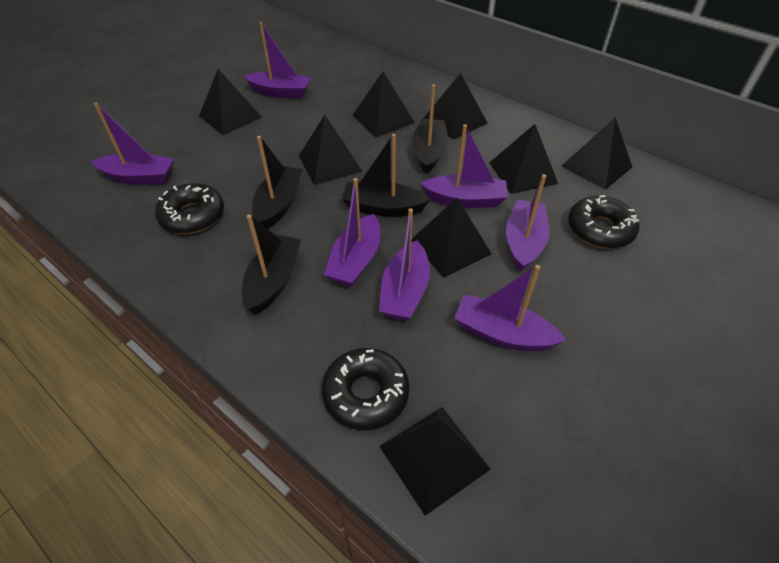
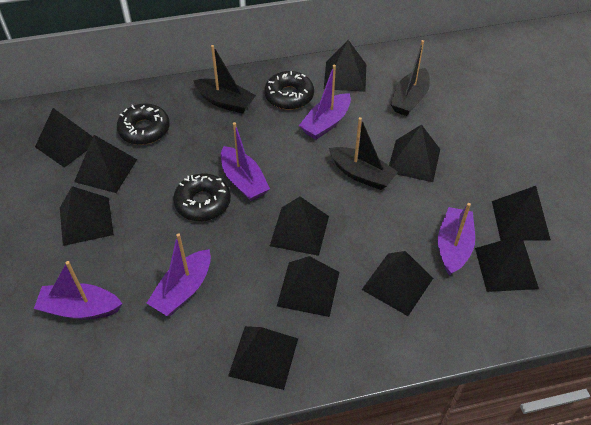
black boat: [242,214,301,314] [252,136,302,229] [342,134,431,217] [412,84,448,174] = 4 -> [193,45,256,114] [329,117,398,190] [390,40,430,116] = 3
black pyramid: [199,69,262,135] [299,115,362,185] [353,72,415,137] [379,407,491,516] [412,198,492,278] [423,73,488,140] [489,124,558,194] [562,118,632,190] = 8 -> [35,108,93,168] [60,186,114,246] [74,135,137,193] [228,326,298,390] [270,197,329,256] [277,256,339,317] [324,40,366,92] [362,251,433,316] [389,124,440,182] [475,235,539,292] [492,186,551,241] = 11
purple boat: [91,103,174,185] [244,22,311,99] [324,178,380,287] [379,208,430,321] [420,124,508,208] [454,265,566,351] [506,174,549,272] = 7 -> [34,261,122,320] [147,233,211,316] [221,122,270,201] [299,65,351,140] [438,203,475,276] = 5

